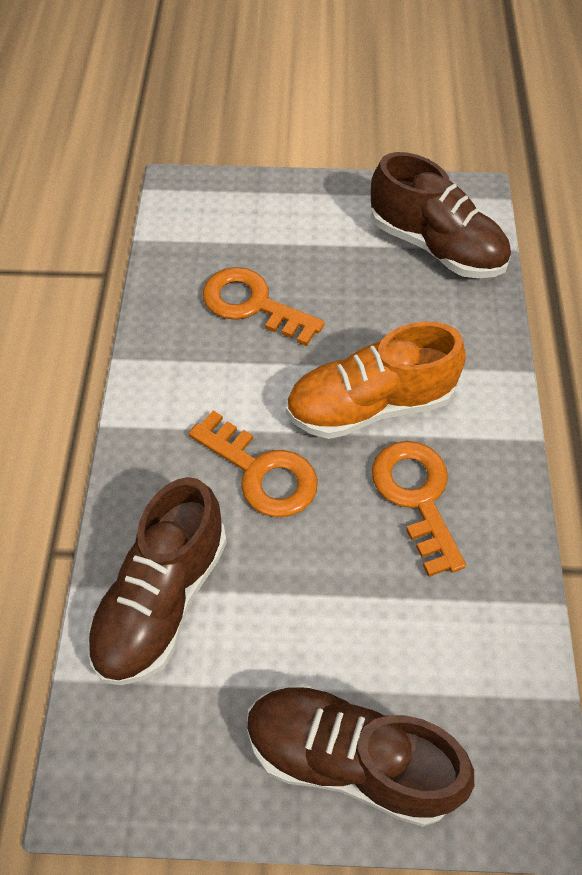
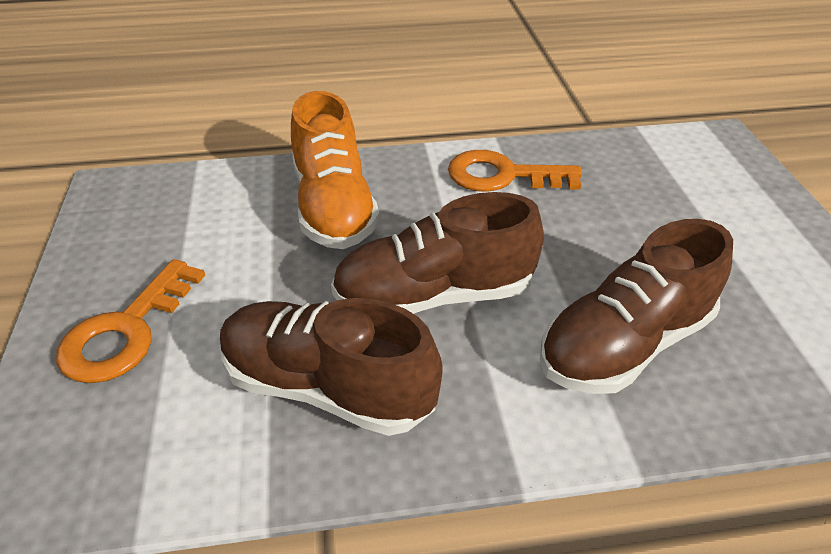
orange key: [189,410,318,518] [203,267,325,346] [372,441,466,577] = 3 -> [56,259,205,383] [448,150,582,192] = 2

